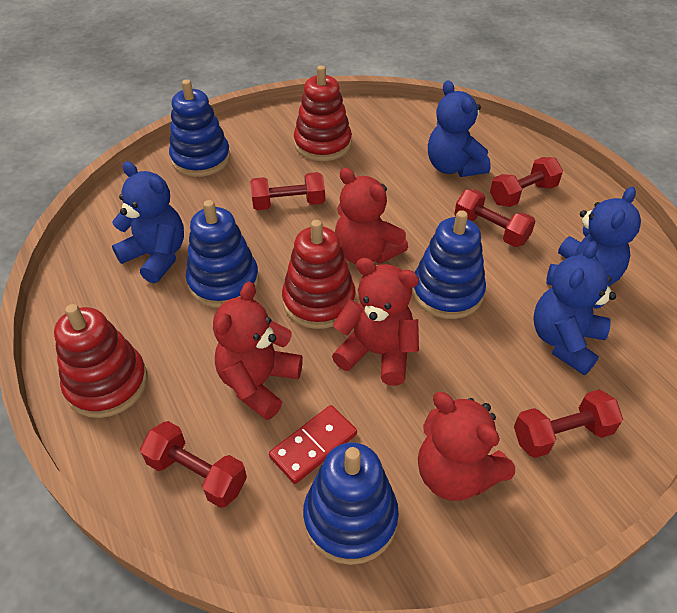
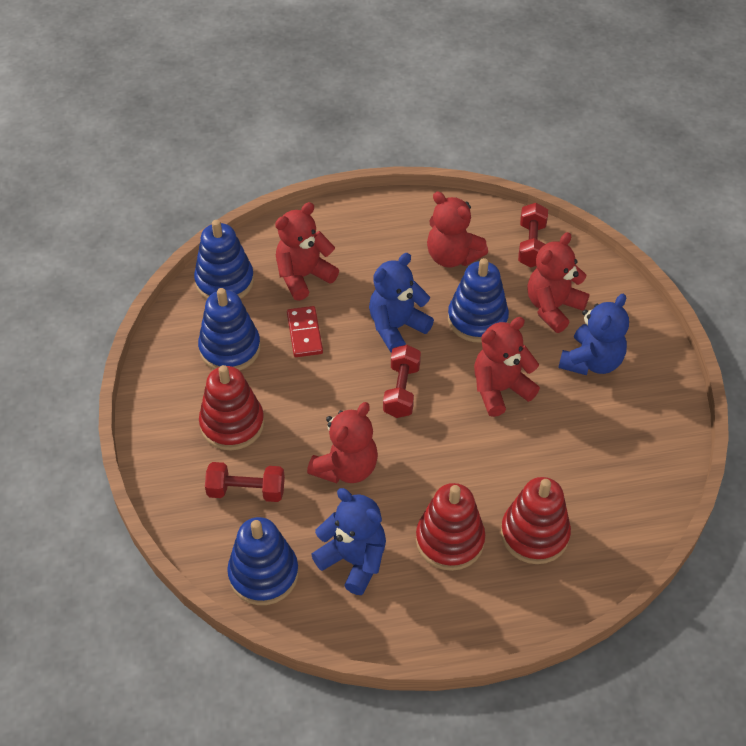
blue teddy bear: [112,161,184,283] [428,80,491,177] [533,241,616,375] [546,187,641,286] = 4 -> [311,488,386,595] [369,253,434,353] [558,294,629,375] = 3
red dumbbell: [140,421,247,508] [250,172,325,210] [454,189,536,247] [490,157,563,207] [514,390,623,458] = 5 -> [205,462,285,502] [383,345,421,418] [518,203,548,267] = 3
red teddy bear: [213,282,303,420] [332,258,419,386] [335,168,408,264] [418,392,515,501] = 4 -> [275,202,339,301] [307,402,378,483] [427,192,488,268] [474,317,540,417] [527,232,589,333] = 5

